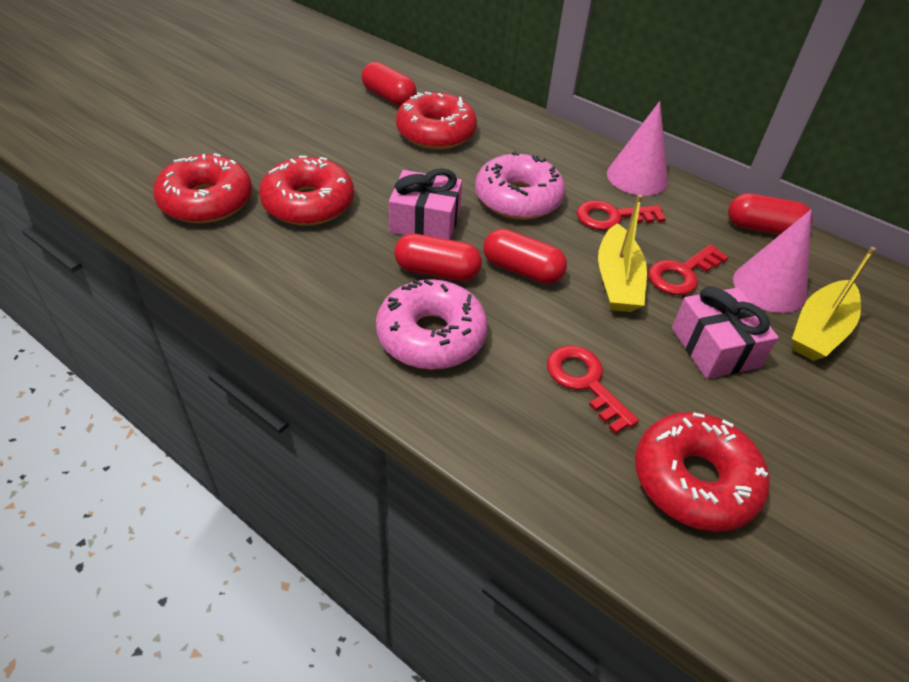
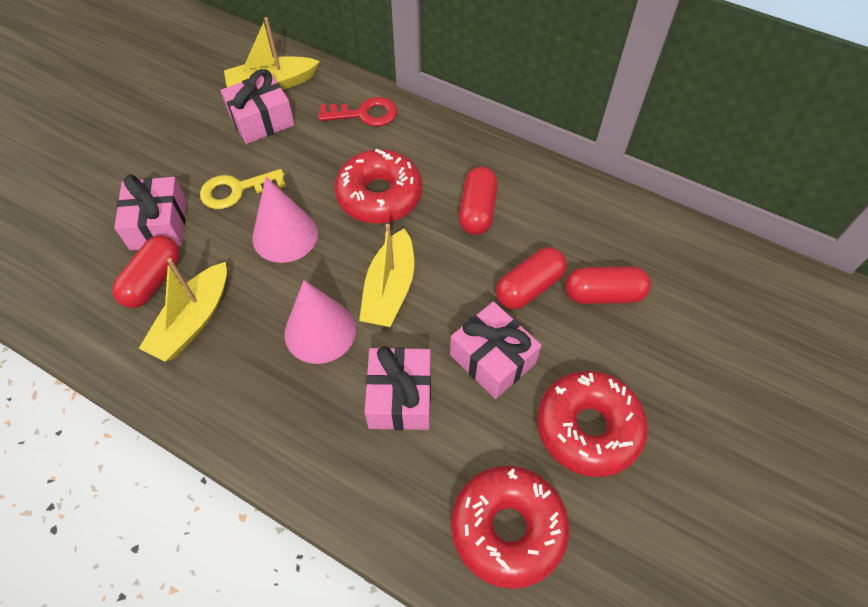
pink donut: [376,279,488,370] [475,151,565,220] = 2 -> none = 0
pink gift: [389,168,462,240] [672,286,779,379] = 2 -> [114,174,187,250] [221,69,295,144] [365,346,431,430] [450,302,542,399] = 4
red donut: [153,153,252,223] [259,156,354,226] [396,91,477,150] [635,412,770,532] = 4 -> [334,149,423,224] [451,466,569,589] [537,371,648,477] = 3
red key: [547,346,639,434] [576,200,666,230] [648,244,728,295] = 3 -> [318,97,397,127] = 1
yellow boat: [598,194,647,312] [792,247,876,361] = 2 -> [139,258,227,361] [224,17,320,90] [359,224,414,327] = 3
yellow key: none = 0 -> [200,169,286,209] = 1

